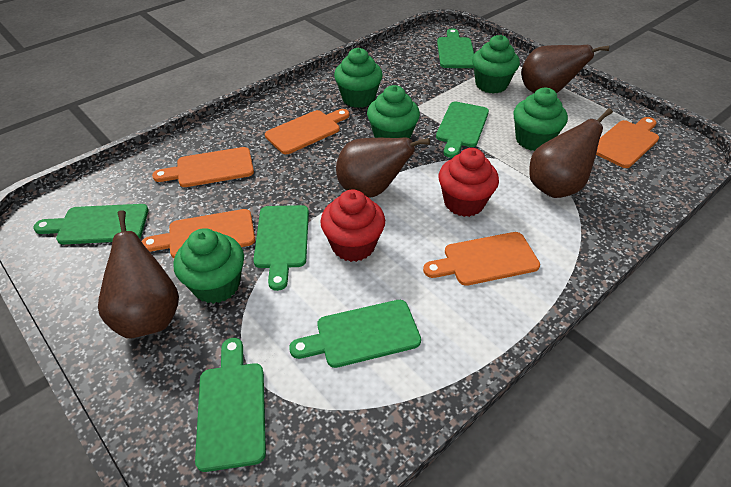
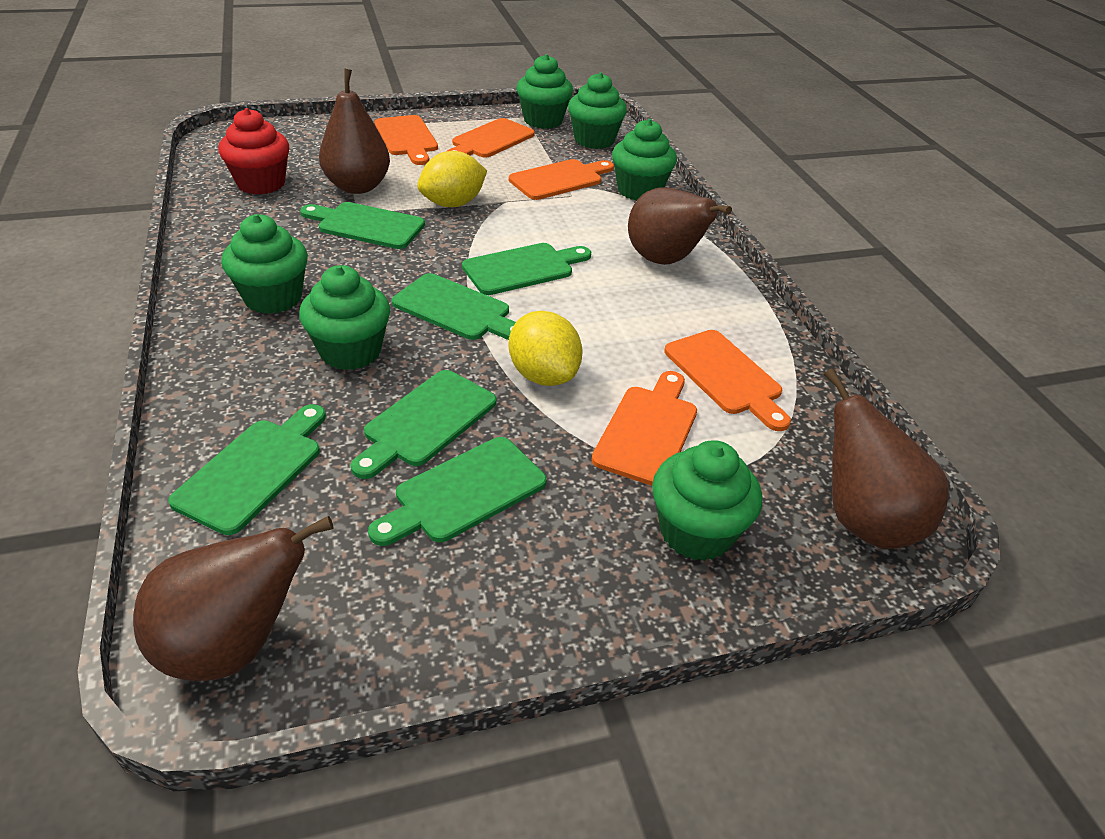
green cupcake: [173,228,244,304] [334,48,383,108] [367,85,420,139] [472,35,520,94] [513,88,568,151] = 5 -> [221,214,308,314] [299,265,391,370] [516,54,573,129] [568,72,627,149] [612,119,677,201] [652,440,762,561] = 6
red cupcake: [320,189,385,262] [439,148,499,217] = 2 -> [218,108,289,195] = 1
yellow lemon: none = 0 -> [417,151,487,207] [509,311,583,386] = 2

